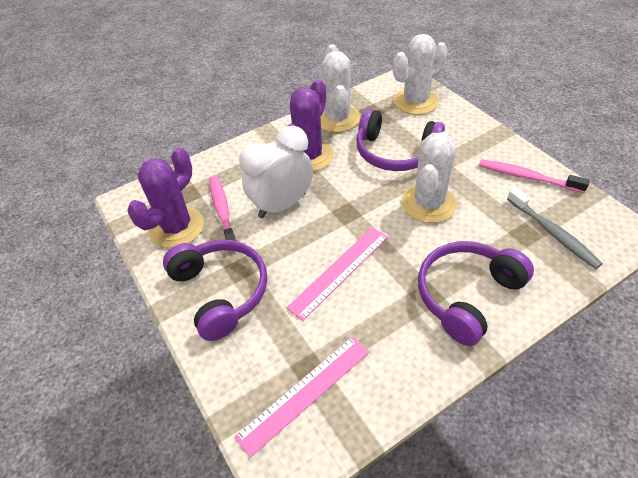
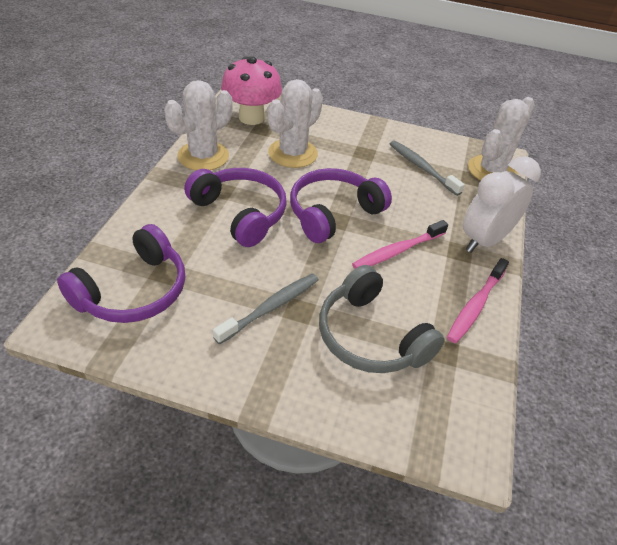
grey headphones: none = 0 -> [319,265,445,373] = 1
grey toothbrush: [507,188,603,269] = 1 -> [213,273,319,345] [390,140,465,196] = 2
pink mushroom: none = 0 -> [221,56,282,125] = 1
pink ruler: [234,336,369,458] [286,227,388,321] = 2 -> none = 0
purple cactus: [127,147,204,248] [288,79,334,172] = 2 -> none = 0

